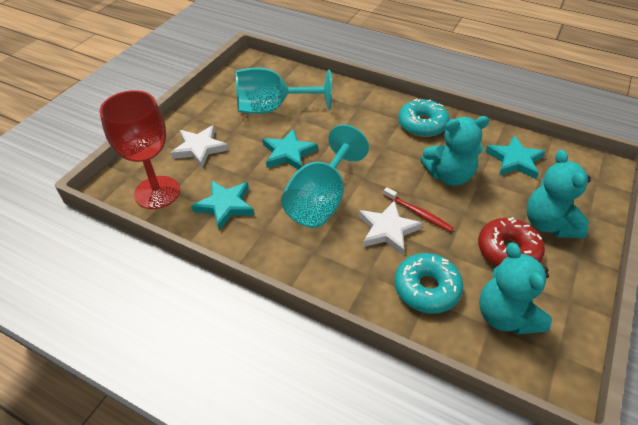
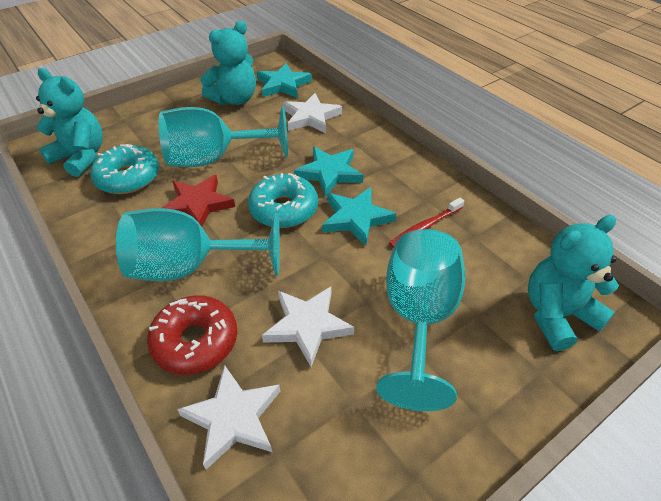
red goblet: [100,90,180,209] = 1 -> none = 0
red star: none = 0 -> [162,175,235,227] = 1
turquoise goblet: [236,68,332,114] [281,124,369,228] = 2 -> [116,208,280,281] [159,106,288,167] [376,229,465,411] = 3
white star: [170,125,228,168] [359,200,423,255] = 2 -> [177,365,280,470] [262,287,354,367] [283,93,342,133] = 3

